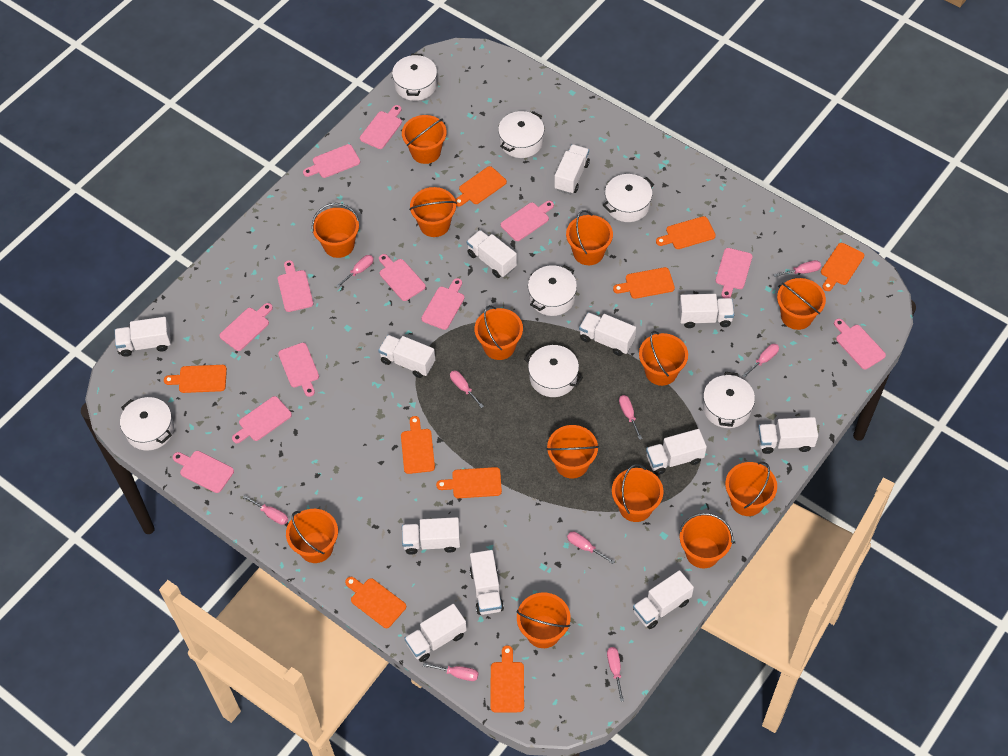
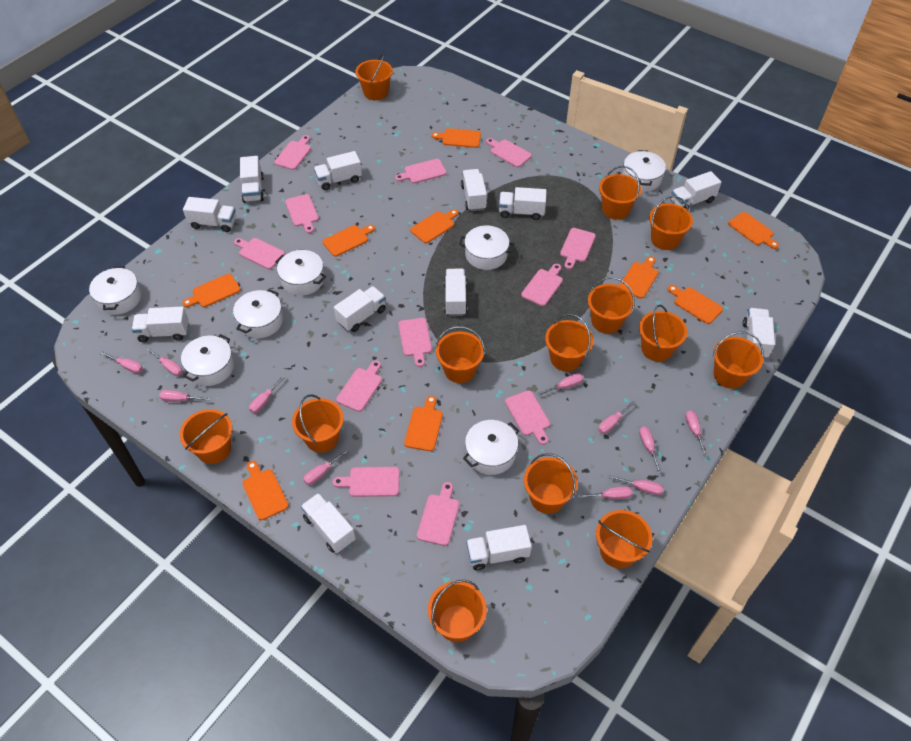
pink screwdriver: [243,495,288,525] [336,255,374,288] [423,663,478,681] [450,370,484,408] [567,532,615,564] [607,647,624,702] [619,395,642,440] [742,344,779,378] [774,260,821,277] = 9 -> [100,352,143,373] [146,348,183,376] [159,390,210,402] [249,375,285,413] [303,449,349,485] [537,373,583,396] [578,486,633,499] [598,401,636,434] [609,475,664,495] [639,426,662,473] [685,410,708,457] = 11

